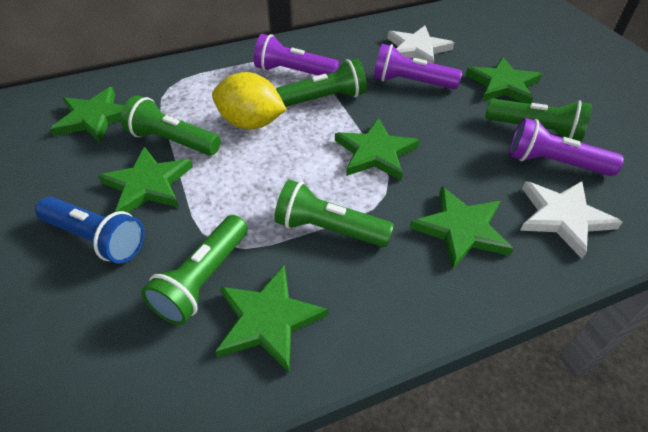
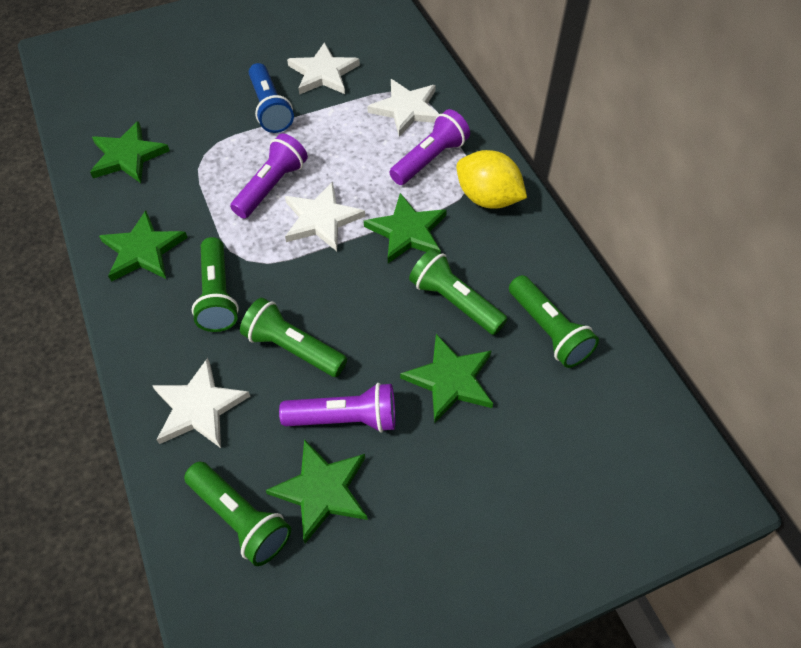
green star: [50,87,124,143] [98,147,193,213] [215,265,328,373] [335,118,420,180] [410,186,514,270] [466,57,542,104] = 6 -> [90,121,170,183] [99,210,188,282] [266,439,368,543] [364,193,447,263] [400,334,493,423] = 5
white star: [387,26,454,64] [520,181,623,258] = 2 -> [152,358,250,448] [285,182,365,251] [287,42,360,95] [367,79,439,137] = 4

